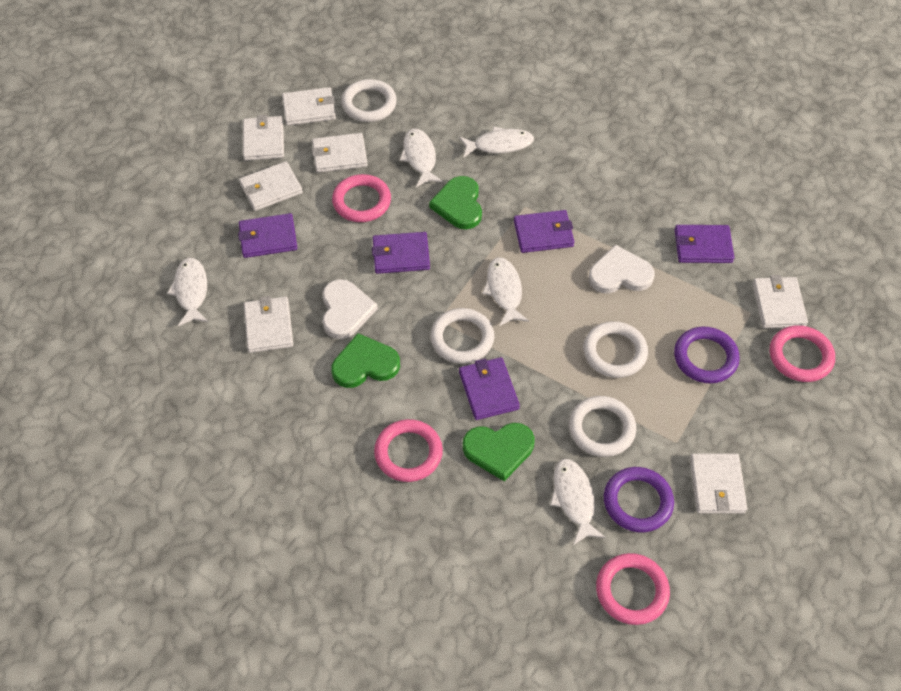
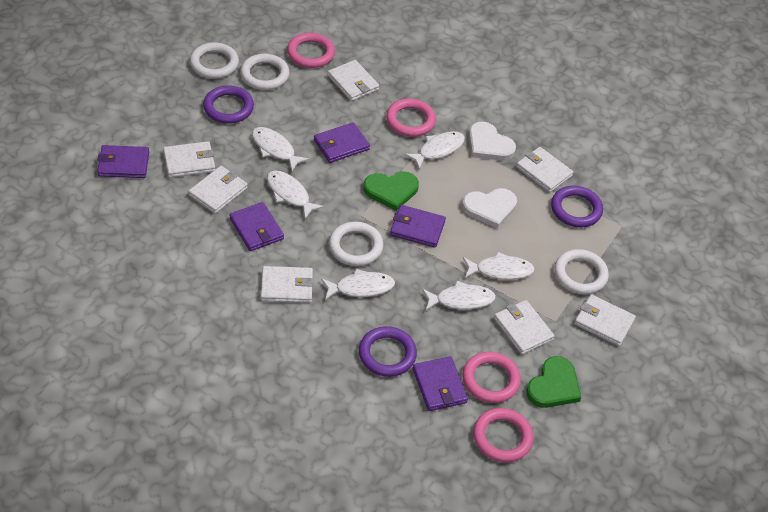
green heart: [331,333,400,388] [429,176,482,229] [463,423,535,481] = 3 -> [363,171,419,211] [526,356,581,408] = 2
purple ring: [604,467,674,532] [674,327,740,383] = 2 -> [203,85,254,124] [359,326,417,377] [551,186,603,228] = 3
white fish: [167,258,208,326] [400,129,443,187] [459,126,534,157] [482,257,529,326] [550,459,606,545] = 5 -> [252,127,309,171] [267,170,324,219] [321,269,395,300] [404,131,465,169] [422,281,496,310] [463,252,535,280] = 6

